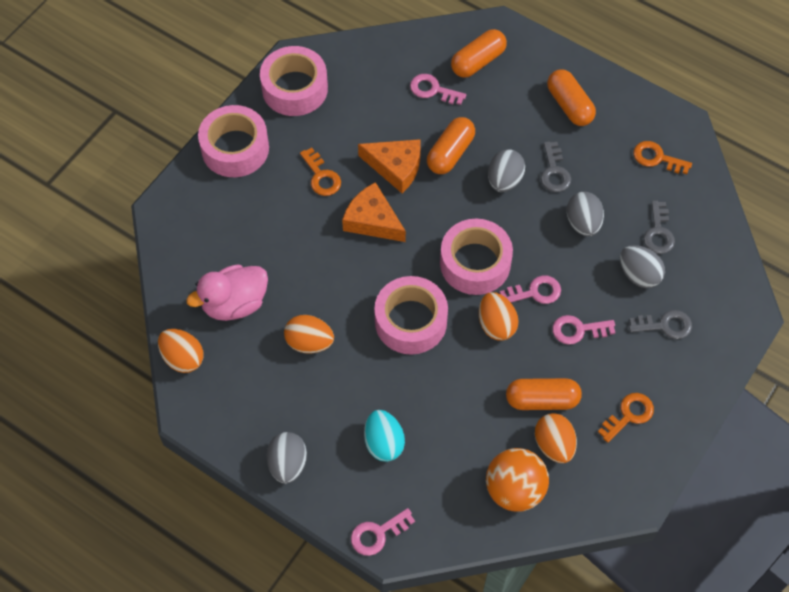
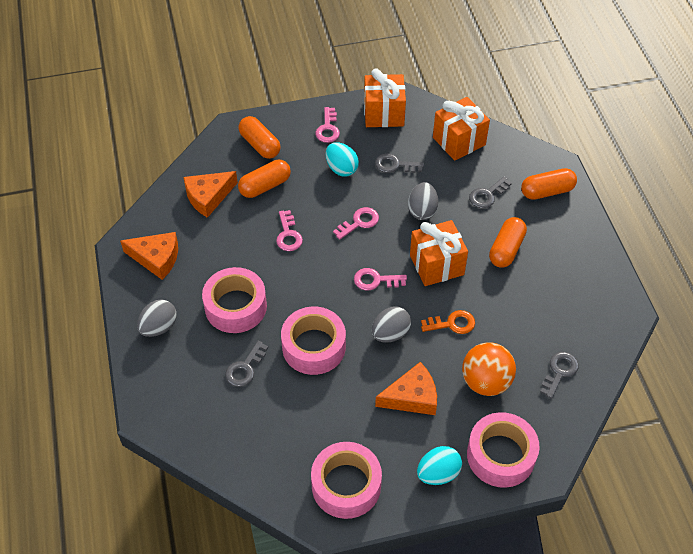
grey egg: [267,432,307,484] [488,150,525,192] [567,192,604,236] [620,245,665,288] = 4 -> [137,300,177,337] [372,307,411,342] [408,182,438,220] = 3
grey key: [541,141,571,192] [629,310,692,339] [644,201,675,254] = 3 -> [225,341,268,387] [375,153,424,173] [469,176,512,208] [540,352,579,399] = 4
orange cheese: [342,182,406,242] [358,139,421,193] = 2 -> [120,232,178,280] [183,171,238,218] [375,362,437,415] = 3
orange egg: [158,329,203,373] [284,315,334,353] [479,292,519,340] [535,413,577,463] = 4 -> none = 0
orange gift: none = 0 -> [364,68,406,127] [410,220,468,286] [433,97,490,161] = 3
orange key: [300,148,341,196] [598,393,654,443] [633,141,692,174] = 3 -> [421,310,475,334] = 1
pink duck: [186,264,268,321] = 1 -> none = 0
turquoise egg: [364,410,405,462] = 1 -> [326,142,359,177] [417,446,462,485] = 2

